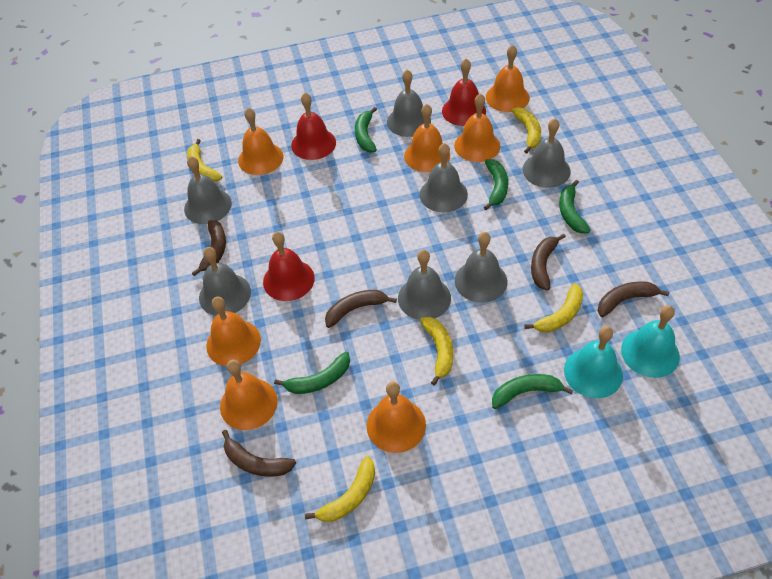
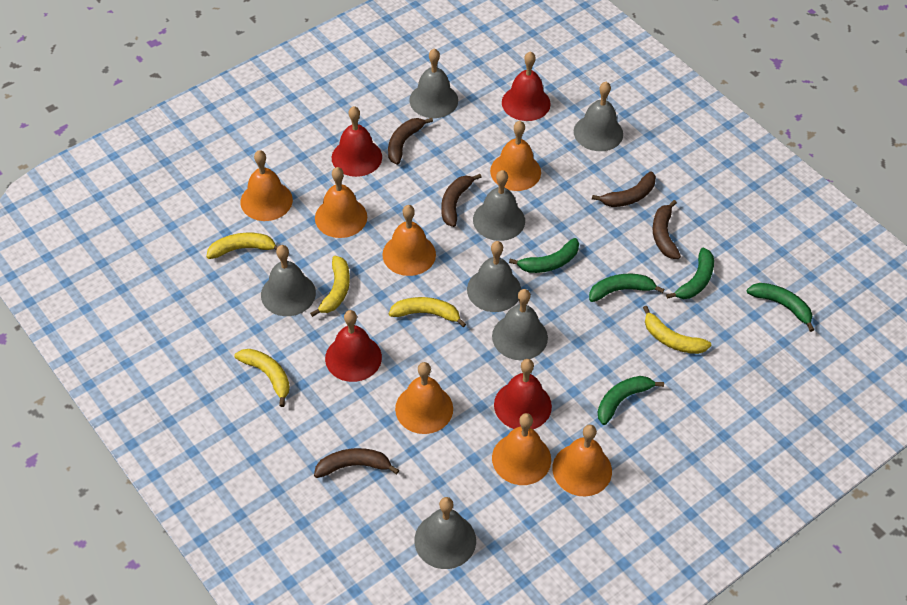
red bell: [263,232,315,301] [291,93,336,160] [442,59,486,126] = 3 -> [325,310,382,382] [332,106,382,177] [494,359,552,429] [502,51,551,121] = 4
turquoise bell: [564,326,623,398] [621,305,680,378] = 2 -> none = 0

